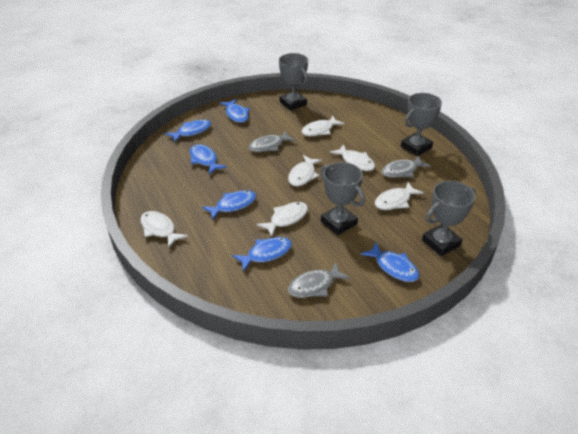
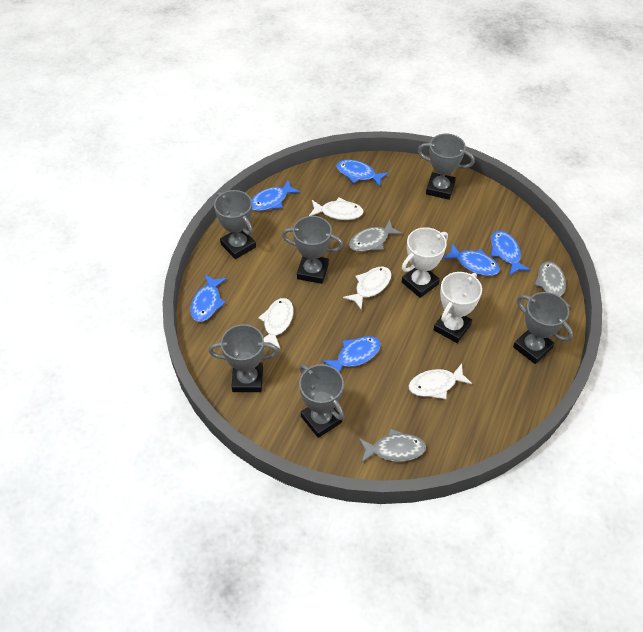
grey trophy: [279,53,308,111] [321,162,365,235] [401,93,442,156] [422,181,476,256] = 4 -> [209,324,279,392] [214,190,256,259] [282,216,343,284] [299,364,344,438] [418,134,475,200] [513,292,573,364] = 6
white fish: [140,211,188,248] [257,202,308,236] [288,155,322,187] [302,116,345,136] [330,144,375,171] [375,182,424,210] = 6 -> [258,298,294,349] [309,198,364,220] [343,267,391,310] [409,363,472,399] = 4
white trophy: none = 0 -> [402,227,448,298] [434,272,482,343] = 2

